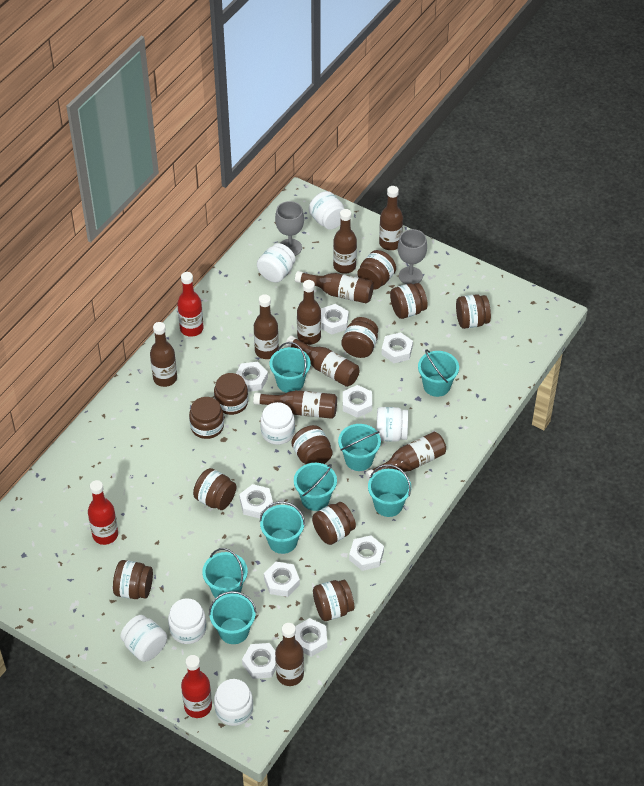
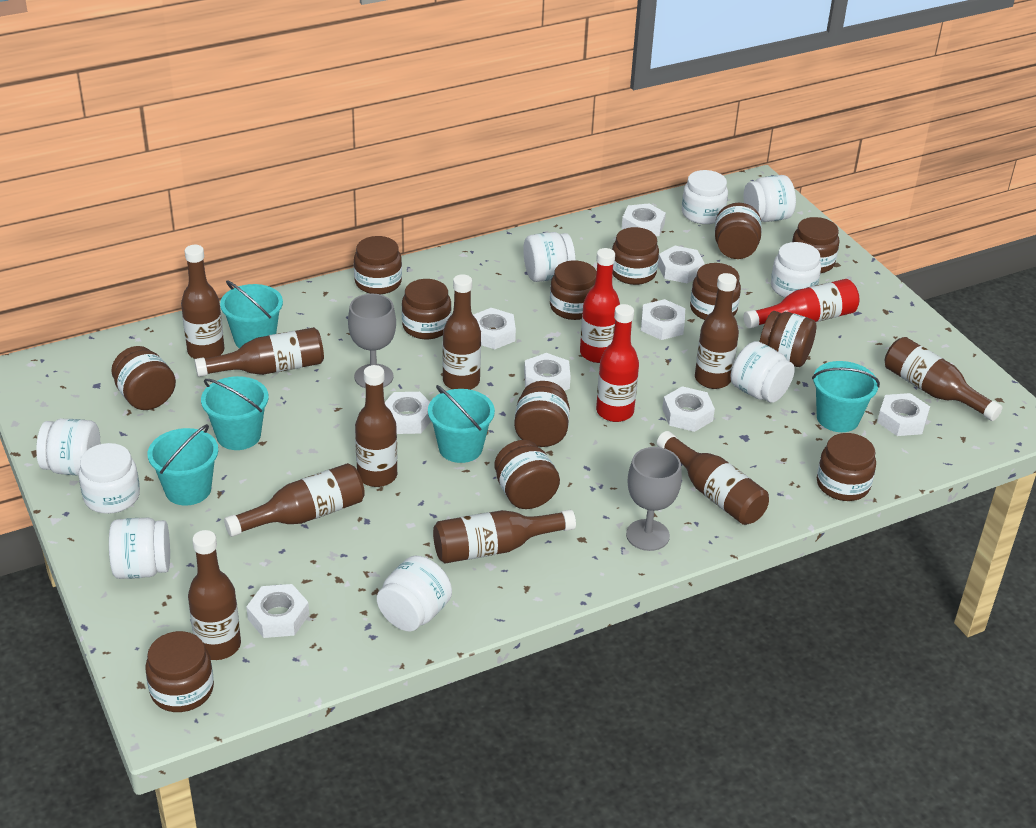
brown jar: [113,560,153,599] [189,397,224,439] [193,468,236,510] [214,373,248,415] [291,425,332,465] [312,502,356,545] [313,580,354,621] [341,317,378,358] [357,250,396,290] [390,283,428,319] [456,294,491,329] = 11 -> [111,346,176,410] [145,631,214,712] [354,236,402,294] [402,279,451,339] [495,440,560,509] [514,381,570,447] [550,260,597,320] [612,227,659,285] [690,263,741,320] [715,203,762,259] [759,311,816,367] [792,217,840,273] [817,433,876,501] = 13
turquoise bucket: [202,548,248,598] [209,591,256,644] [260,501,305,554] [270,342,311,393] [294,463,337,511] [338,424,381,471] [368,464,411,517] [418,349,459,397] = 8 -> [148,424,218,506] [201,376,269,450] [220,280,283,349] [428,385,495,463] [812,361,880,432] = 5
white jar: [120,615,167,662] [168,598,206,644] [214,679,253,726] [257,243,295,283] [260,402,295,445] [309,191,344,230] [376,407,408,442] = 7 -> [36,419,100,476] [78,443,140,514] [109,518,170,579] [377,556,452,632] [523,232,576,282] [682,170,728,224] [731,341,795,403] [744,175,796,222] [771,242,821,298] = 9

